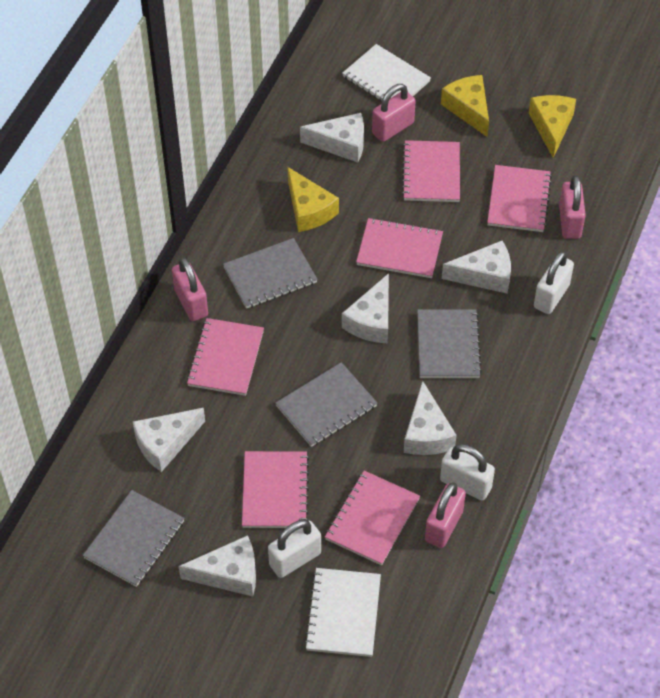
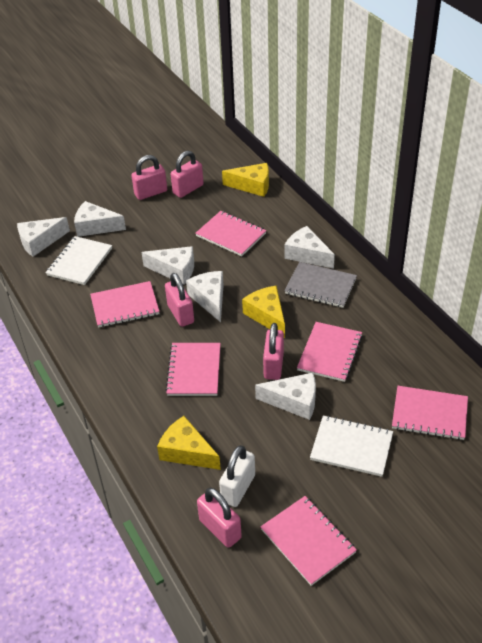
grey notebook: [83,490,184,587] [223,238,318,309] [276,362,377,447] [417,309,482,378] = 4 -> [284,262,357,308] = 1
pink padlock: [172,257,208,321] [372,84,416,142] [425,482,466,548] [559,175,586,239] = 4 -> [131,155,167,200] [165,273,194,327] [171,151,204,198] [197,488,242,548] [263,323,284,380] = 5
white padlock: [268,519,321,578] [440,444,495,501] [534,251,574,314] = 3 -> [219,445,255,507] = 1

